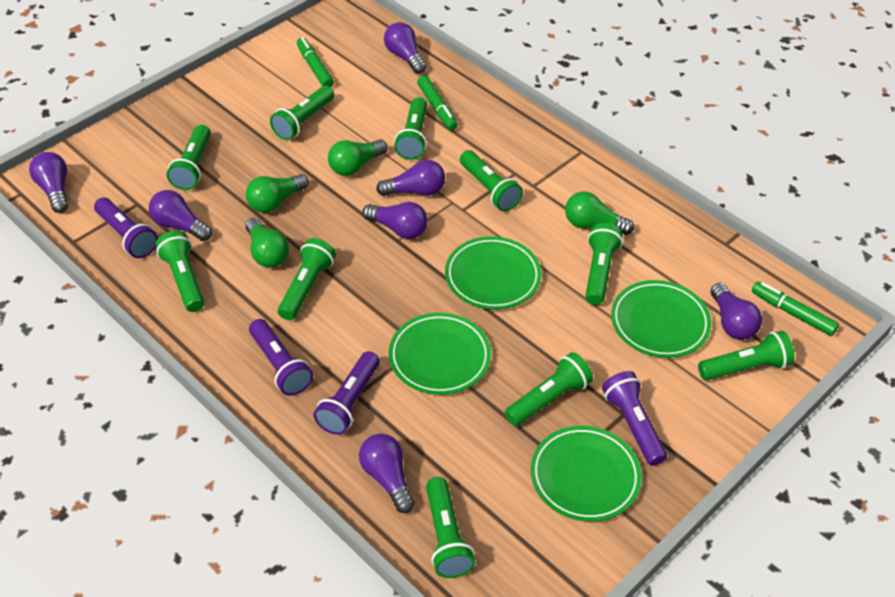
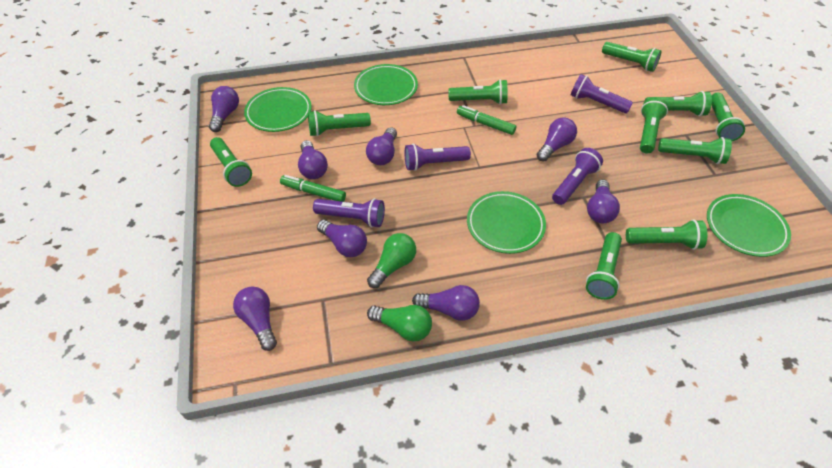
green light bulb: [245,218,289,268] [246,174,309,213] [328,139,388,176] [565,191,634,235] = 4 -> [367,233,416,288] [367,305,432,341] = 2
green marker: [297,37,334,87] [417,76,458,130] [752,281,839,336] = 3 -> [280,175,346,202] [457,105,516,135] = 2
purple light bulb: [29,152,68,213] [149,190,212,241] [359,434,415,513] [362,202,428,239] [376,160,445,196] [384,22,426,74] [710,283,762,340] = 7 -> [209,86,239,132] [233,287,277,351] [298,140,328,179] [317,220,367,257] [366,127,397,165] [412,285,480,321] [537,117,577,162] [587,180,620,223] = 8

